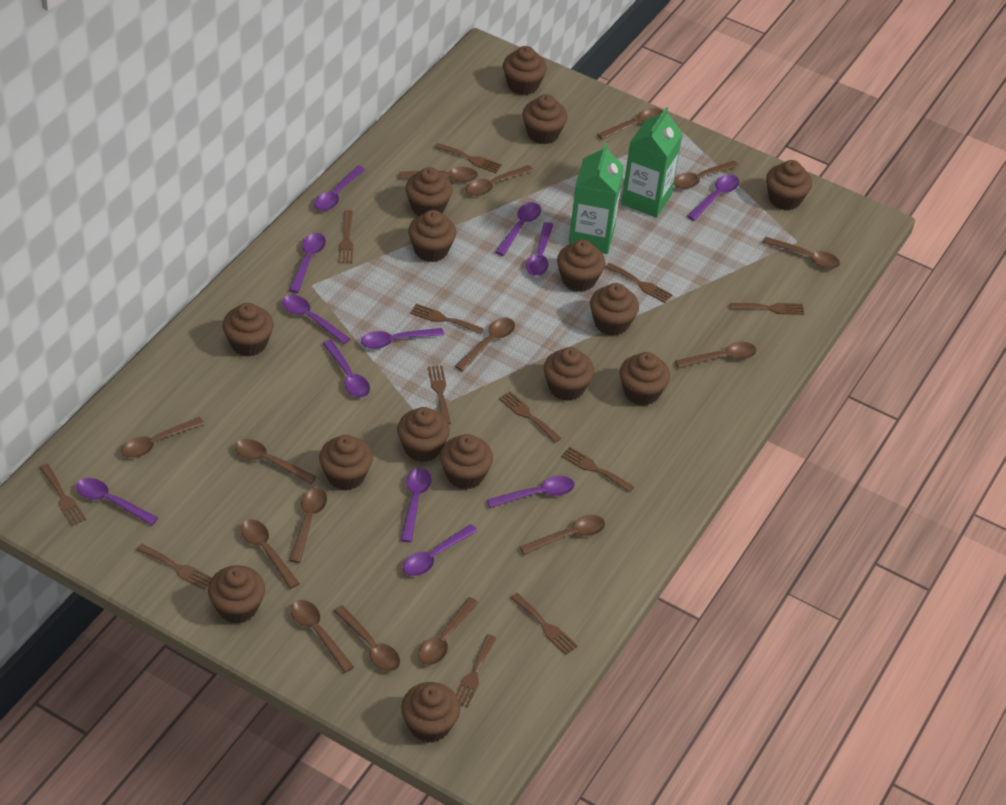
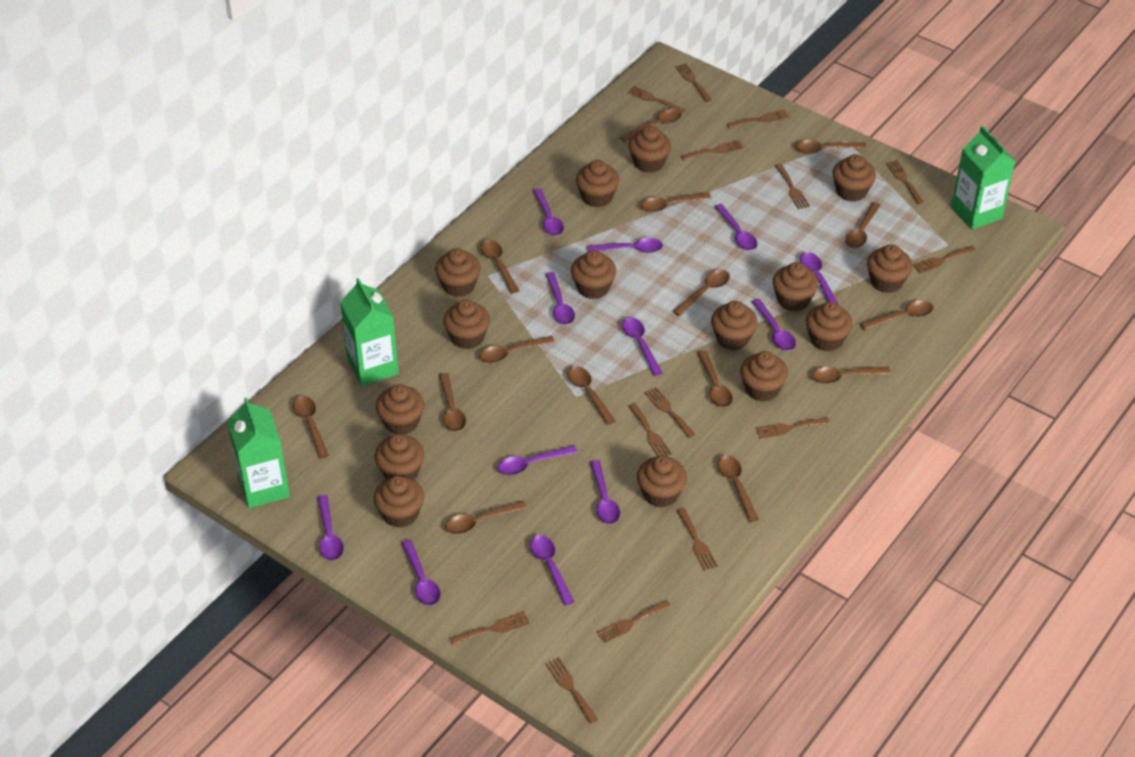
brown fork: [39,464,86,526] [136,544,212,590] [338,210,353,263] [410,304,484,334] [428,365,451,424] [434,143,502,173] [456,634,496,708] [499,391,561,443] [511,593,578,655] [561,447,634,492] [605,263,673,303] [730,303,804,315] = 12 -> [450,612,530,645] [545,658,598,724] [597,600,671,643] [628,86,685,113] [628,403,672,456] [644,387,695,438] [675,63,712,102] [677,508,718,571] [681,140,744,161] [727,109,789,129] [756,417,830,439] [775,164,810,209] [886,160,924,204] [913,245,976,274] = 14
green carton: [568,143,624,254] [621,107,683,217] = 2 -> [227,397,290,508] [340,278,399,386] [951,126,1016,230] = 3

